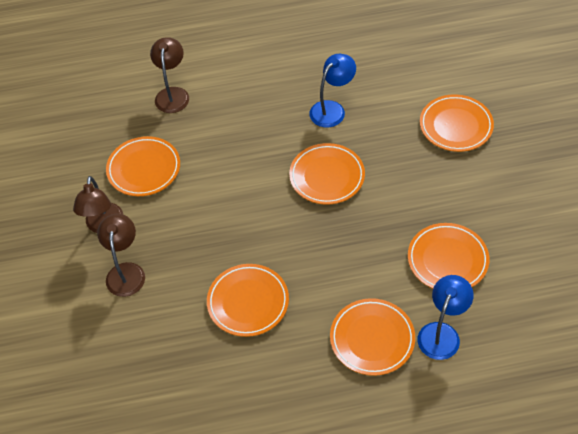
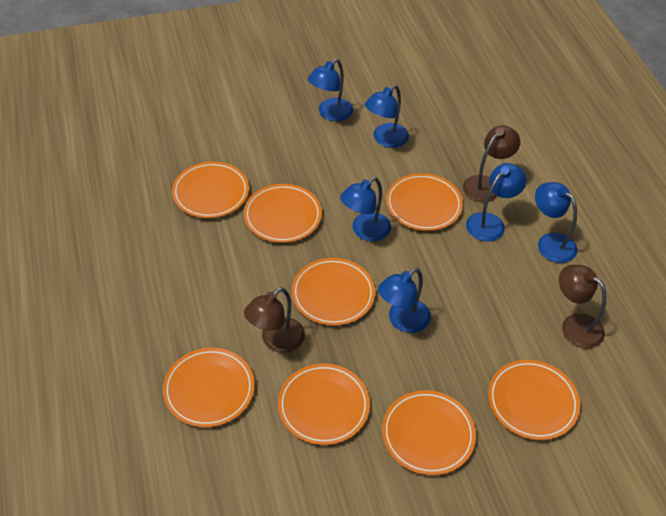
blue lamp: [309,54,356,127] [418,275,474,360] = 2 -> [308,59,353,121] [340,177,391,242] [365,85,409,148] [378,268,431,333] [466,163,527,242] [535,182,577,263] = 6
orange plate: [106,136,180,196] [207,264,289,337] [289,143,365,205] [330,298,415,376] [408,223,489,289] [420,94,494,152] = 6 -> [163,348,255,428] [172,162,249,218] [244,184,322,243] [278,364,370,445] [292,258,375,326] [382,390,476,475] [386,173,463,231] [488,360,580,440] = 8

